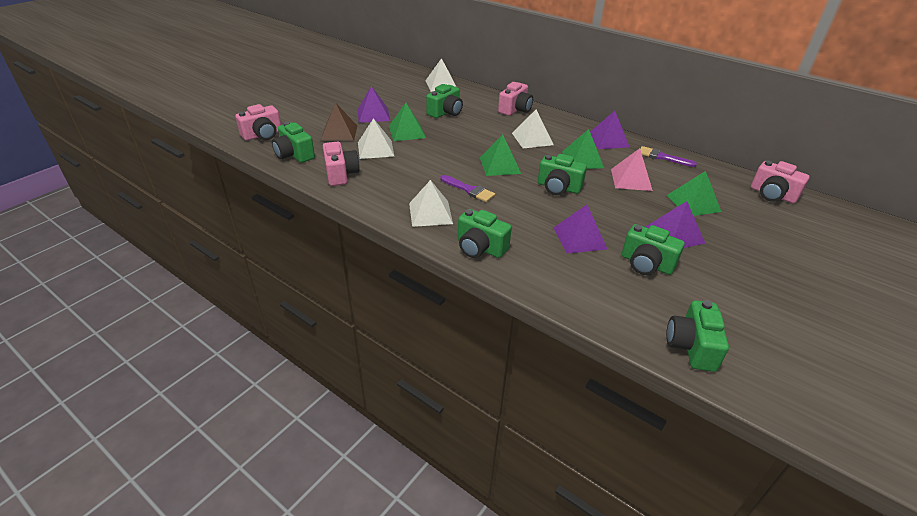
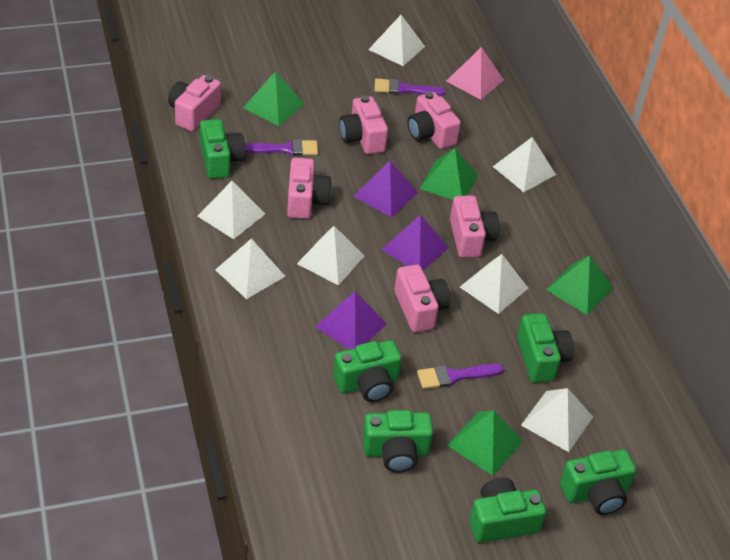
brown pyramid: [321,103,357,141] = 1 -> none = 0
pink camera: [235,104,281,141] [323,141,360,186] [498,82,533,116] [751,161,810,203] = 4 -> [168,75,221,131] [287,158,332,219] [339,95,388,154] [394,264,450,332] [407,92,461,149] [450,195,499,258] = 6
purple brush: [440,175,495,202] [640,146,697,167] = 2 -> [245,139,318,156] [374,78,446,96] [417,364,504,389] = 3
purple pyramid: [357,86,390,123] [554,205,607,254] [590,111,630,149] [646,201,705,248] = 4 -> [315,292,387,350] [353,161,418,218] [381,215,448,271] = 3
white pyramid: [358,118,394,159] [409,180,453,227] [425,58,456,92] [512,109,554,148] = 4 -> [198,181,265,239] [215,239,286,299] [297,226,364,285] [368,15,425,66] [460,254,528,314] [493,137,556,192] [521,388,593,452] = 7

